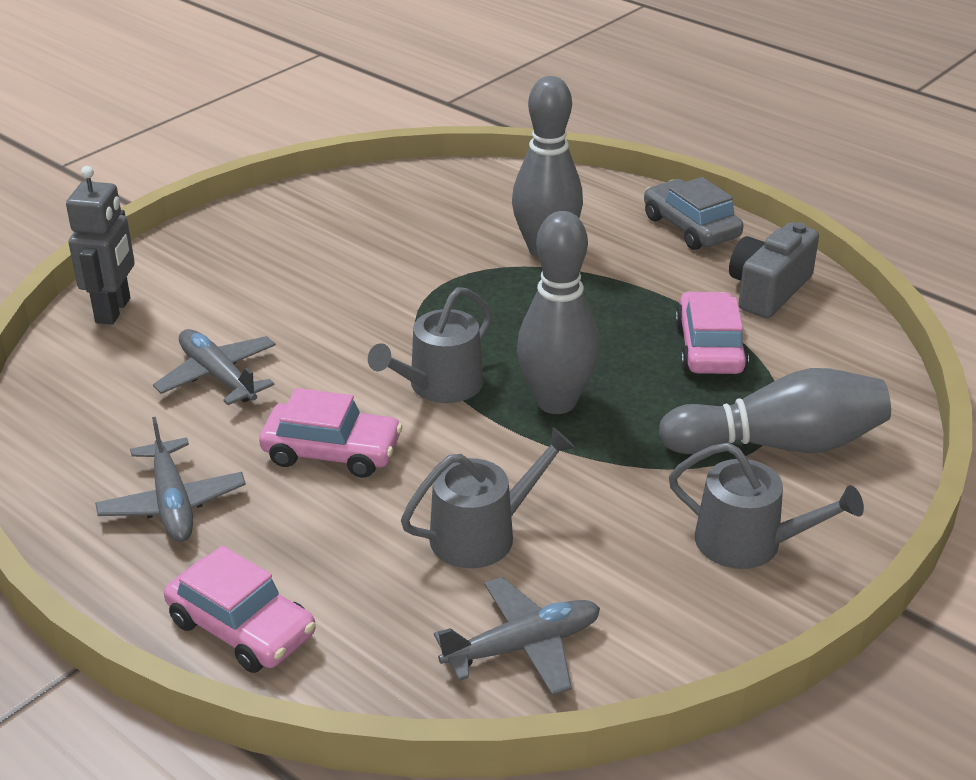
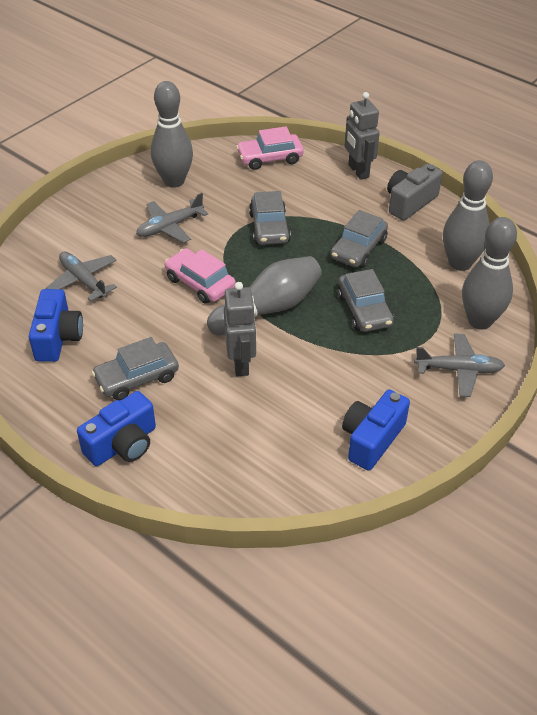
blue camera: none = 0 -> [29,289,83,362] [77,391,156,466] [342,389,410,471] = 3
grey bowling pin: [512,76,583,258] [517,211,600,414] [659,368,891,454] = 3 -> [151,81,193,188] [207,256,322,336] [443,160,493,271] [462,217,517,330] = 4
grey car: [644,177,743,250] = 1 -> [91,337,179,401] [249,191,291,245] [331,210,388,268] [337,269,394,332] = 4
grey robot: [66,166,135,325] = 1 -> [224,282,256,376] [345,92,380,180] = 2
grey watering can: [368,287,492,403] [401,427,575,568] [669,442,864,569] = 3 -> none = 0
pink car: [164,546,316,673] [259,388,402,478] [675,291,749,374] = 3 -> [165,248,236,304] [236,126,304,170] = 2

